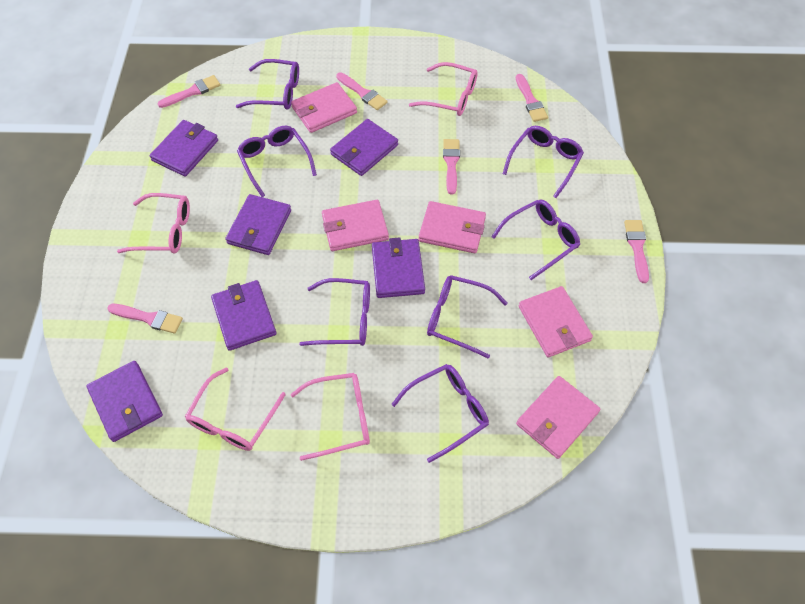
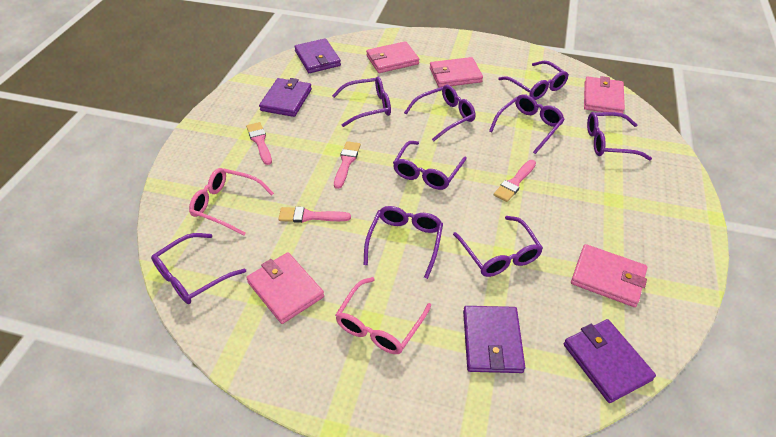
pink brush: [107,304,183,334] [157,75,220,108] [336,72,388,110] [443,139,460,195] [516,74,548,122] [624,220,649,283] = 6 -> [246,122,272,165] [279,207,351,223] [334,141,361,189] [494,160,536,202] = 4
pink glasses: [117,193,190,254] [185,367,286,451] [291,373,370,461] [409,62,478,116] = 4 -> [189,168,274,236] [335,277,431,354] = 2
purple glasses: [236,59,299,110] [237,126,317,197] [299,278,370,346] [391,364,489,463] [427,275,508,358] [491,200,580,280] [503,126,584,198] = 7 -> [151,233,246,304] [332,76,391,127] [364,206,443,279] [393,141,467,190] [404,85,476,141] [453,216,543,277] [489,94,565,154] [498,61,569,100] [587,112,652,161] = 9
purple wallet: [86,361,163,442] [149,120,218,177] [211,280,277,351] [225,194,291,255] [330,119,398,176] [372,237,425,298] = 6 -> [259,78,312,117] [294,38,341,73] [463,306,525,373] [564,319,656,403] = 4

